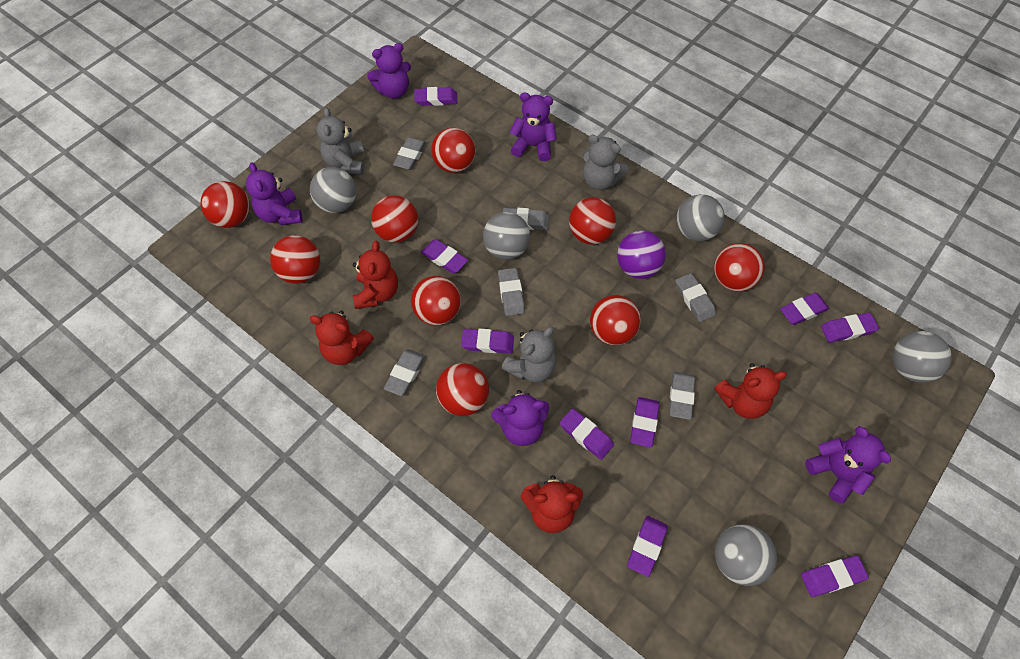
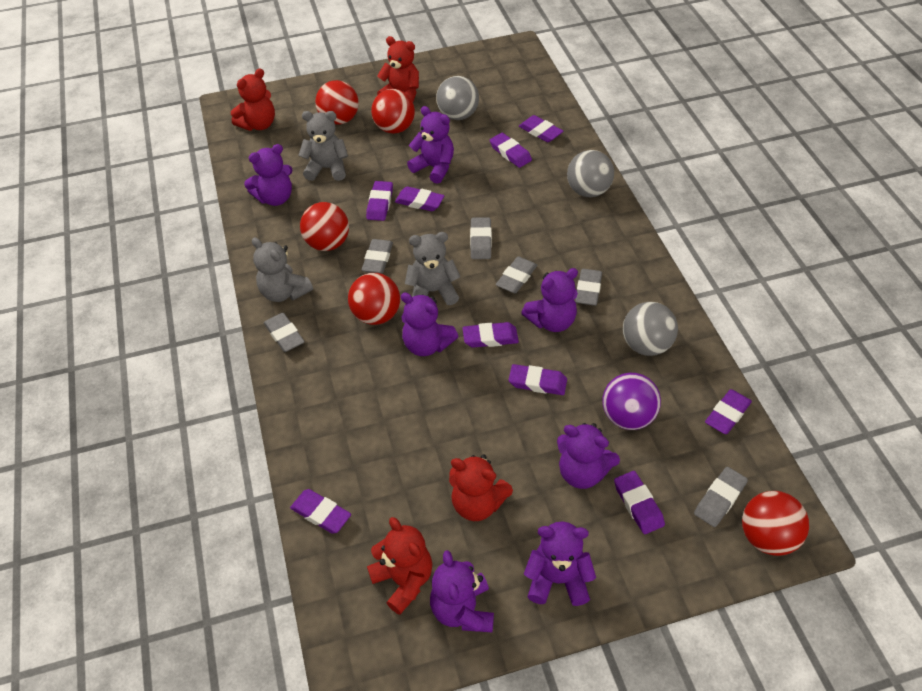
grey ball: [310,167,356,213] [483,212,530,260] [676,194,725,241] [715,524,777,586] [893,331,952,383] = 5 -> [436,76,479,120] [567,150,614,197] [623,302,678,356] = 3
purple teddy bear: [246,162,302,225] [367,43,411,99] [491,390,549,446] [510,93,557,161] [805,426,891,504] = 5 -> [244,144,293,206] [401,292,458,356] [407,106,454,184] [430,550,494,632] [521,268,578,332] [524,521,596,606] [557,423,620,489] = 7
red ball: [200,181,250,228] [270,235,320,284] [371,195,418,243] [411,276,461,325] [431,128,475,173] [436,363,489,416] [569,197,616,244] [590,295,641,345] [714,243,765,291] = 9 -> [300,202,349,251] [315,80,359,125] [348,273,400,325] [371,89,415,134] [742,491,809,556] = 5

